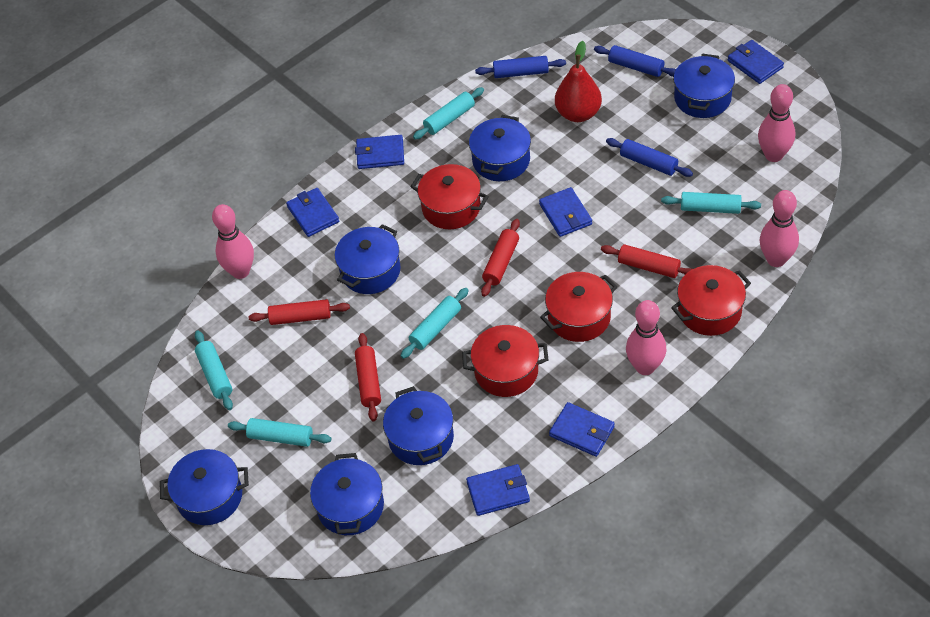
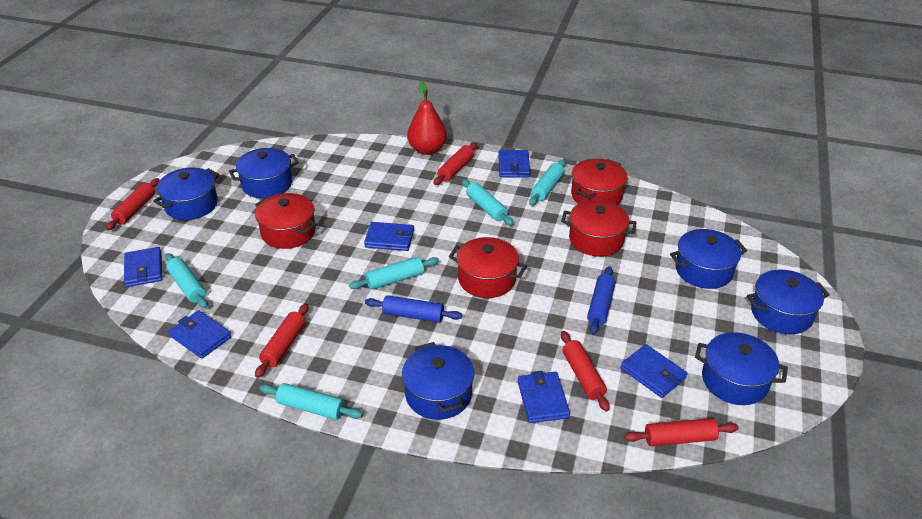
blue rolling pin: [475,56,566,78] [594,45,676,77] [606,138,693,177] = 3 -> [365,295,462,323] [587,266,615,335] = 2
pink bowling pin: [212,204,254,279] [626,300,666,375] [758,84,795,162] [760,190,799,267] = 4 -> none = 0
red rolling pin: [249,299,350,325] [355,333,381,421] [481,219,520,297] [601,244,692,278] = 4 -> [105,178,160,231] [255,303,309,378] [433,143,477,185] [561,331,610,412] [624,418,739,446] = 5

